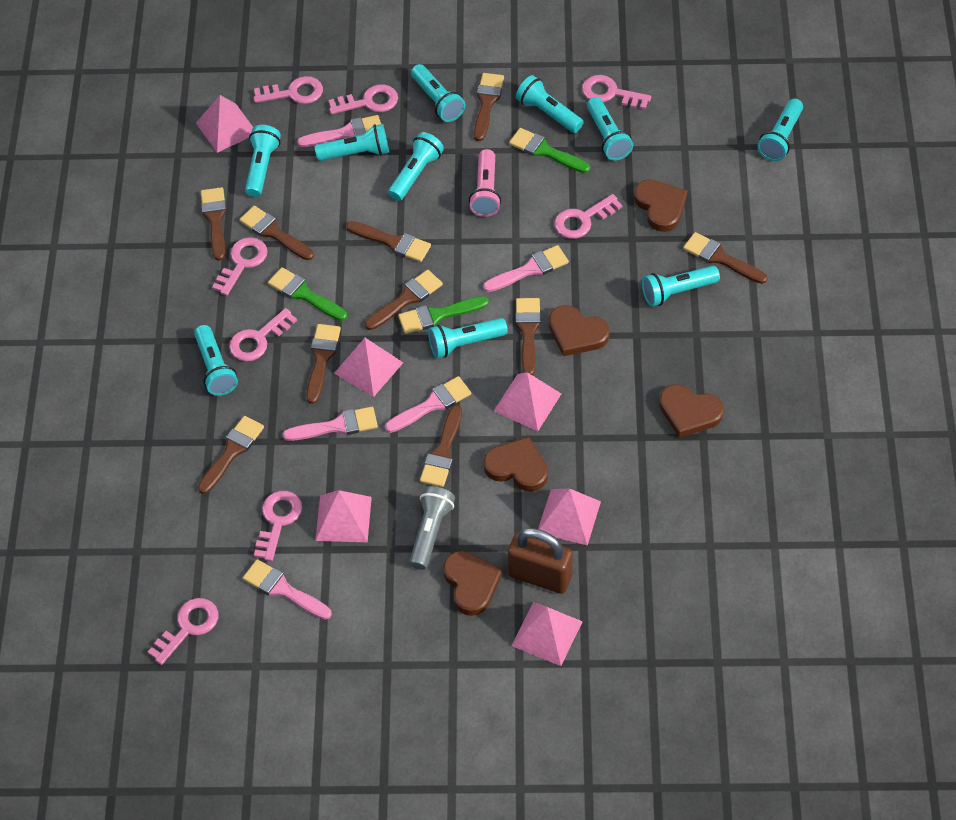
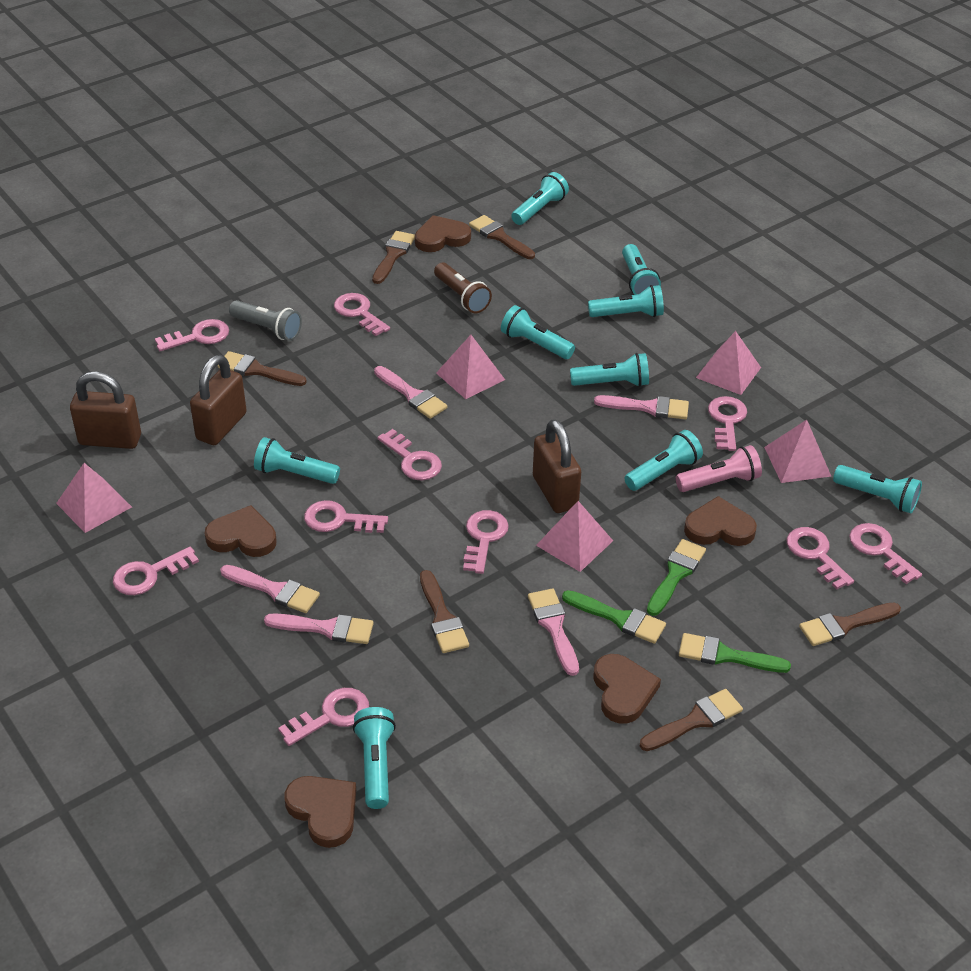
brown brush: [198,416,264,494] [201,187,227,261] [239,206,314,260] [306,324,341,404] [346,221,431,262] [365,270,443,330] [420,405,462,487] [474,73,504,141] [516,298,541,375] [683,232,768,284] = 10 -> [218,351,307,386] [372,231,415,284] [420,570,469,653] [469,215,535,259] [640,689,743,751] [799,603,901,646] = 6
brown flashlight: none = 0 -> [434,263,492,313] = 1
brown padlock: [508,528,573,594] = 1 -> [70,371,141,449] [190,355,247,445] [533,419,581,513] = 3
pink key: [148,598,218,665] [212,237,268,296] [229,308,297,362] [254,76,323,104] [254,491,302,561] [328,84,398,115] [554,194,622,239] [582,75,651,109] = 8 -> [113,546,199,595] [155,319,229,351] [278,688,369,746] [304,500,388,533] [334,293,390,336] [377,429,442,481] [463,510,509,574] [708,396,747,451] [787,527,854,590] [849,523,922,584] = 10
pink pyramid: [196,95,253,153] [315,490,372,542] [334,338,403,397] [494,372,561,431] [512,602,583,666] [538,489,601,546] = 6 -> [56,463,132,533] [436,335,505,399] [536,501,613,572] [696,331,761,395] [764,420,832,483] = 5
turquoise flashlight: [194,325,238,396] [245,125,281,197] [315,124,389,161] [388,132,444,201] [411,64,465,122] [428,318,508,358] [516,75,584,133] [587,97,633,160] [642,266,720,306] [758,99,803,161] = 10 -> [254,437,340,484] [353,707,396,809] [501,305,575,359] [511,172,569,225] [570,353,649,387] [588,285,664,317] [622,244,661,295] [625,430,703,491] [833,465,922,513] = 9

